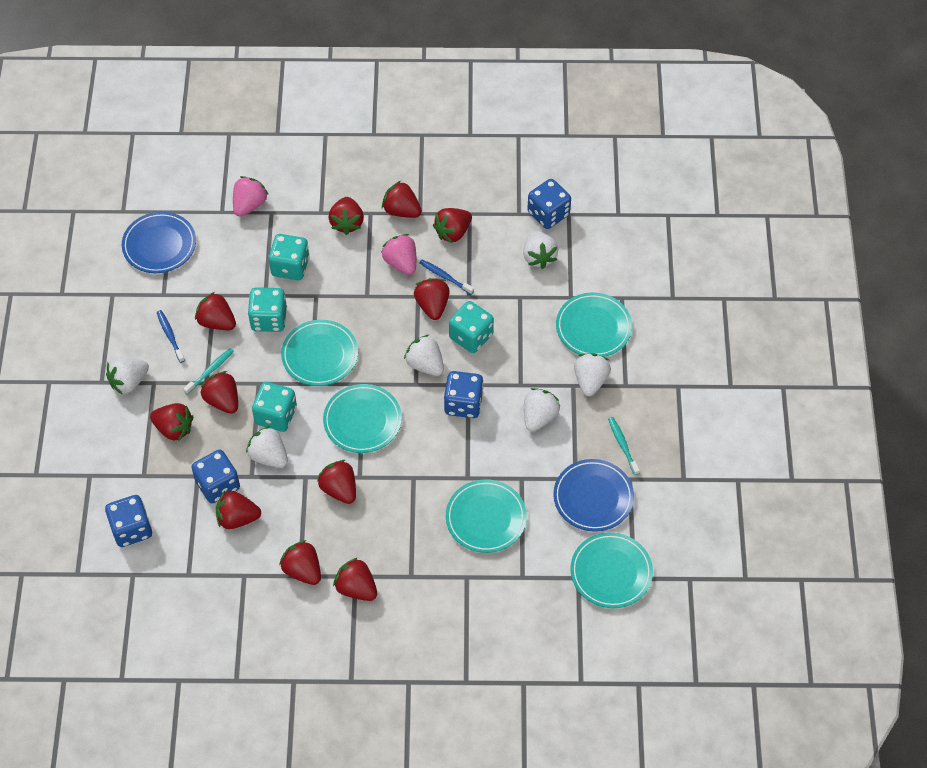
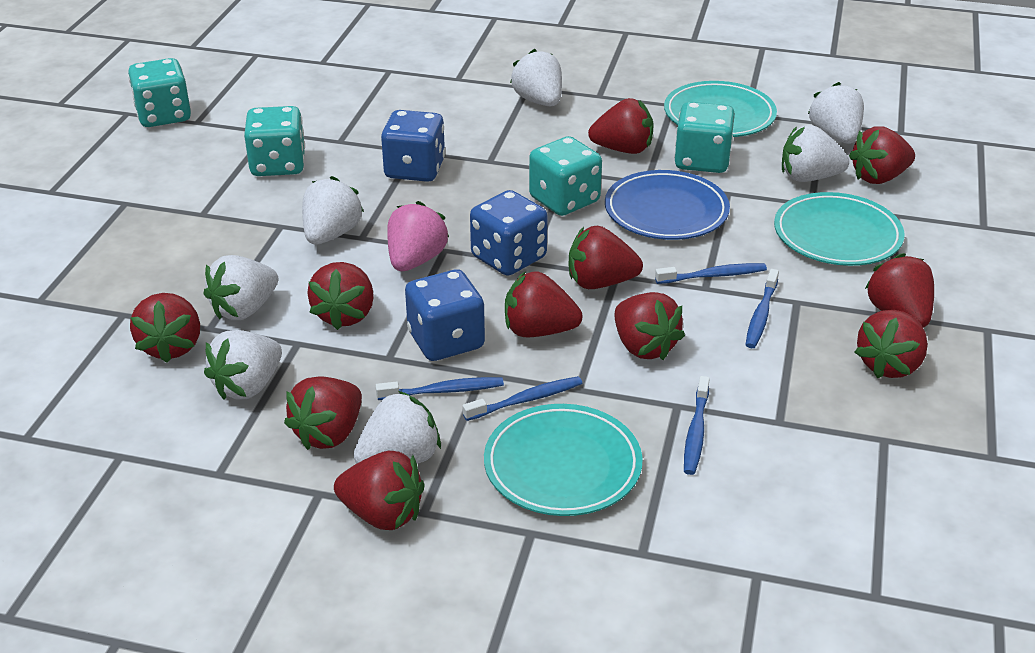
blue dice: [105,495,152,547] [191,450,240,503] [444,371,484,418] [527,179,571,229] = 4 -> [381,110,445,182] [405,269,485,361] [470,190,548,276] = 3
blue plate: [122,212,196,273] [553,459,634,532] = 2 -> [605,170,730,240] = 1
blue toothbrush: [157,310,185,363] [420,260,474,295] = 2 -> [376,377,504,400] [462,376,582,421] [655,263,767,284] [684,376,710,475] [746,269,779,348] = 5
pink strawberry: [233,176,268,216] [381,234,416,275] = 2 -> [387,201,449,271] = 1
turquoise plate: [281,320,358,386] [323,384,402,453] [446,479,527,553] [556,292,632,357] [570,532,653,608] = 5 -> [484,404,643,516] [664,81,777,137] [774,192,905,266] = 3
turquoise toothbrush: [183,348,234,395] [608,417,640,475] = 2 -> none = 0
white strawberry: [106,357,149,395] [246,426,288,468] [404,334,444,376] [523,231,558,269] [524,388,560,432] [574,354,611,396] = 6 -> [204,255,278,320] [204,330,282,399] [302,176,364,244] [353,391,441,464] [510,49,562,107] [782,125,849,182] [808,82,864,144] = 7

